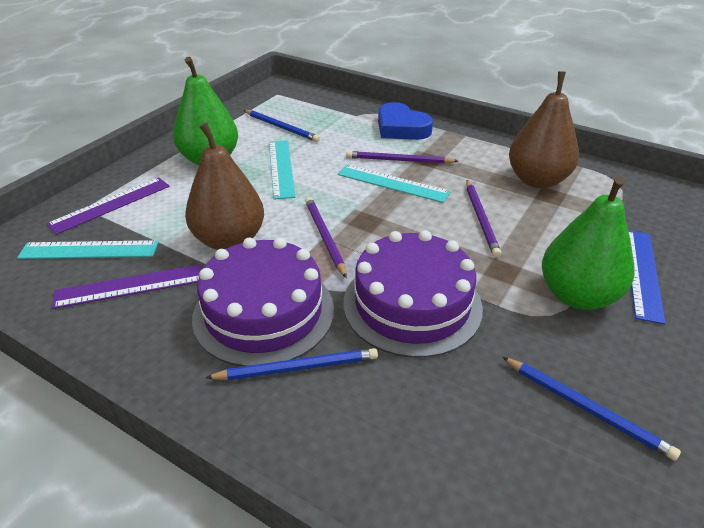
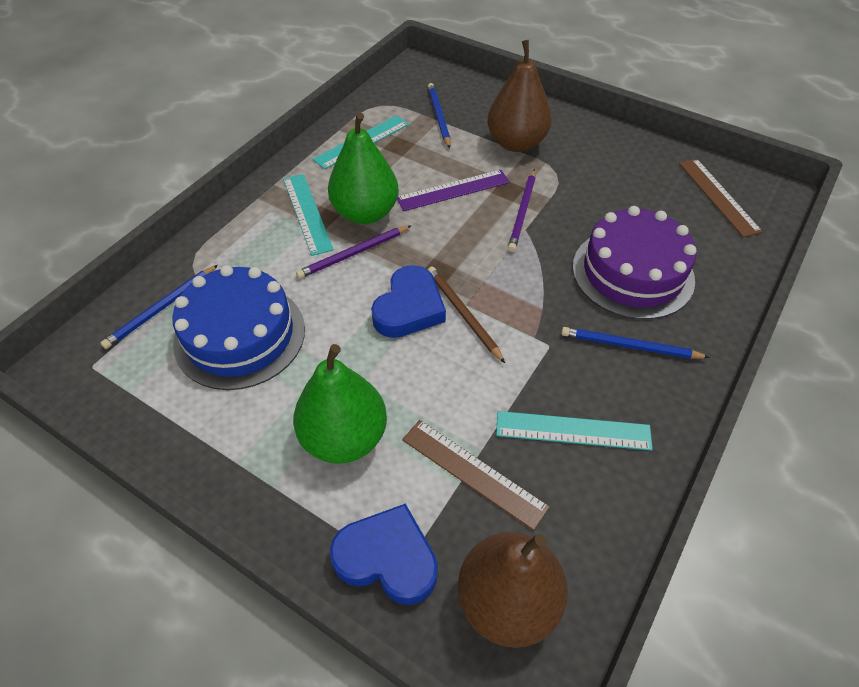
blue cake: none = 0 -> [172,265,305,390] = 1
blue heart: [378,102,433,140] = 1 -> [330,503,438,605] [371,265,446,338] = 2
blue ruler: [629,231,666,324] = 1 -> none = 0
brown pencil: none = 0 -> [428,266,505,363] = 1
brown ruler: none = 0 -> [402,420,550,531] [679,159,763,237] = 2
purple cake: [192,238,334,367] [344,230,483,358] = 2 -> [573,206,697,320] = 1
purple pencil: [305,197,347,278] [346,151,458,164] [466,180,501,257] = 3 -> [296,225,412,279] [508,169,535,252] = 2
purple ruler: [46,177,170,235] [52,264,201,309] = 2 -> [397,170,510,211] = 1

